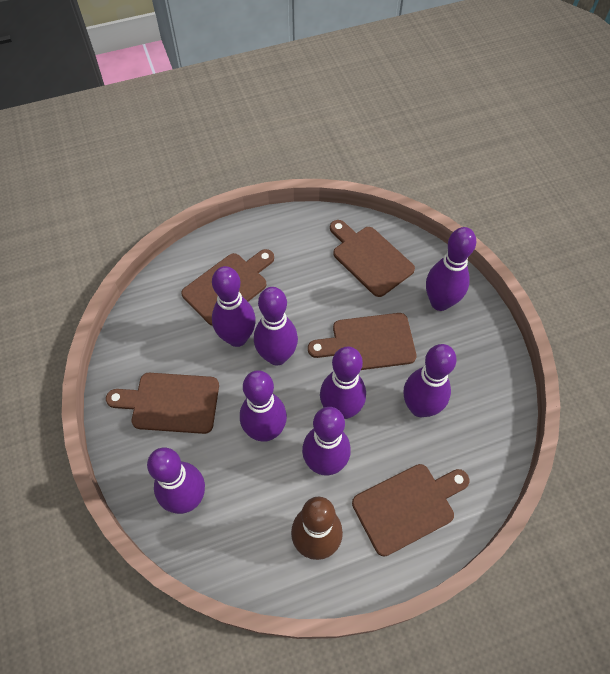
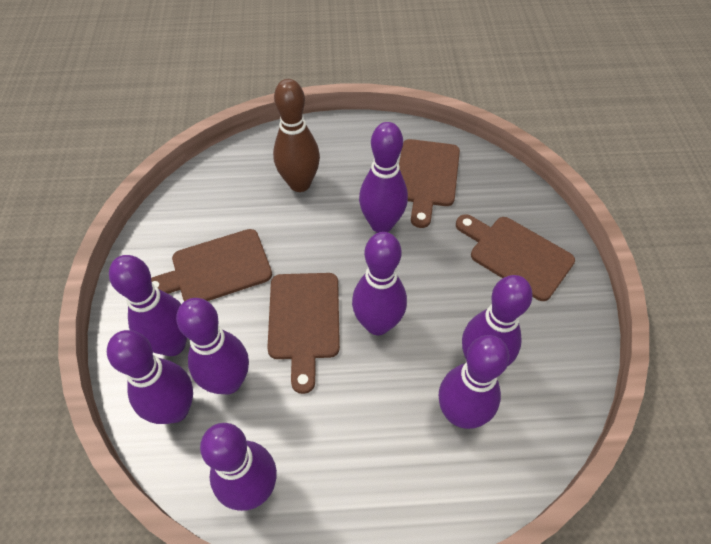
brown cutting board: [106,373,219,434] [181,249,274,326] [308,313,417,370] [330,220,415,297] [352,464,470,557] = 5 -> [151,229,272,301] [267,273,340,394] [399,139,460,228] [456,214,575,301] = 4

